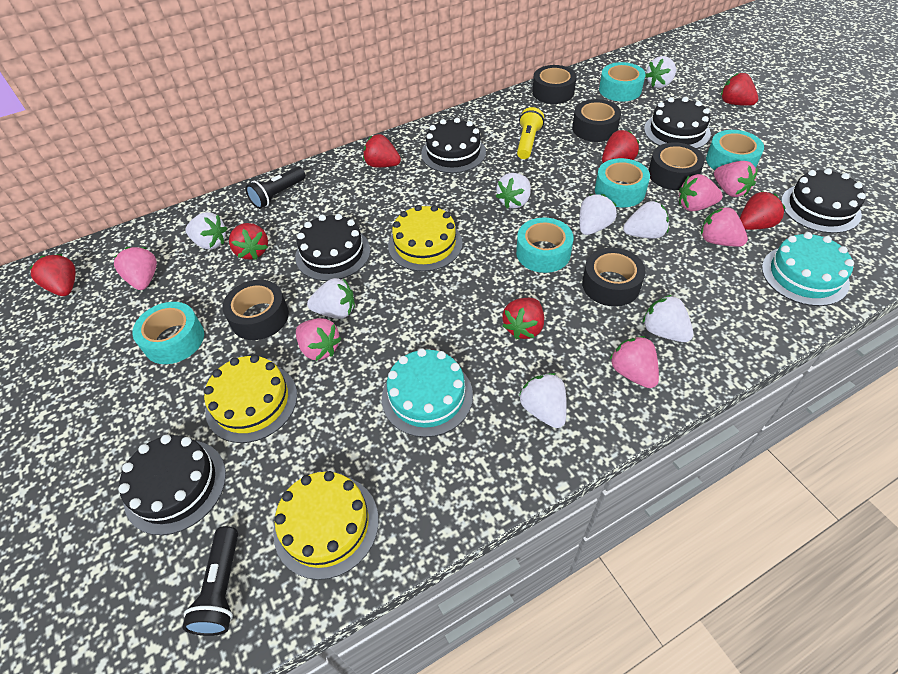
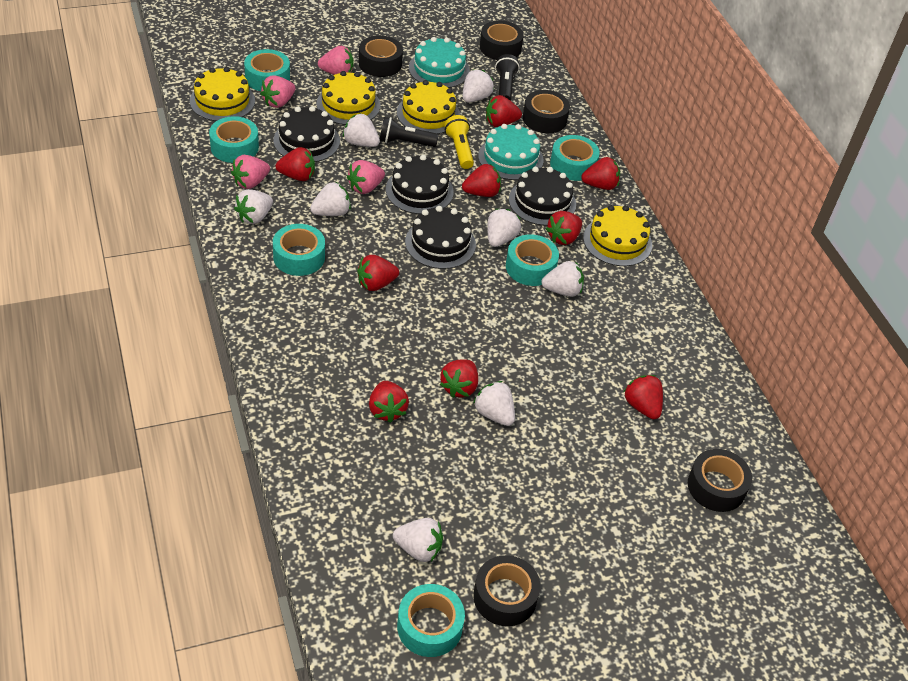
black cake: [119,435,226,535] [295,214,370,281] [421,118,486,173] [644,97,711,149] [781,168,866,233] = 5 -> [273,106,340,162] [386,155,454,214] [405,206,476,269] [509,167,576,226] = 4
pink strawberry: [114,247,157,290] [296,318,342,361] [609,336,659,388] [679,174,723,211] [701,207,748,247] [714,161,758,197] = 6 -> [231,155,270,189] [260,76,295,108] [318,46,353,75] [347,160,385,194] = 4
red strawberry: [30,254,76,296] [229,223,268,260] [363,134,401,168] [502,298,544,340] [602,130,639,163] [721,73,758,106] [740,191,786,230] = 7 -> [276,147,315,181] [357,255,399,291] [369,381,409,423] [440,359,478,398] [462,164,501,197] [486,95,522,127] [546,211,582,245] [581,157,620,190] [624,375,663,419] = 9
turquoise tape: [132,302,204,364] [516,218,574,273] [595,158,650,207] [599,62,646,102] [706,130,764,170] = 5 -> [209,116,259,163] [244,49,290,91] [273,224,325,276] [397,584,465,657] [506,234,559,286] [550,135,600,181] = 6
yellow cake: [204,355,297,443] [273,471,379,580] [388,205,463,271] = 3 -> [190,67,255,121] [316,71,380,125] [397,80,460,134] [583,205,652,266] = 4

